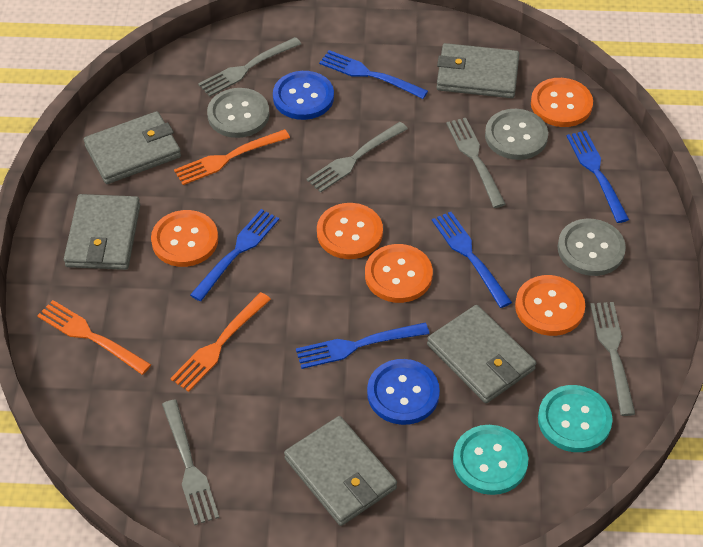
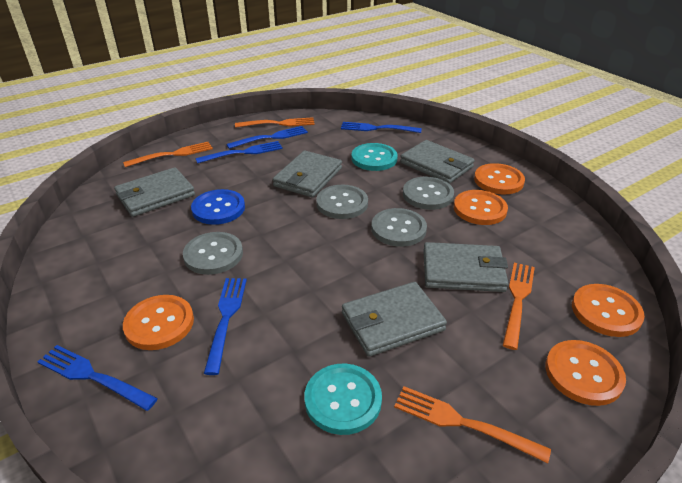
blue button: [273,71,334,120] [367,359,440,425] = 2 -> [191,189,245,225] = 1
grey button: [207,88,269,138] [485,109,548,160] [558,219,626,276] = 3 -> [183,232,243,275] [316,185,368,219] [371,208,427,247] [403,177,454,210] = 4
grey fork: [162,400,219,525] [198,37,301,97] [306,122,408,193] [446,118,506,208] [590,302,635,416] = 5 -> none = 0
orange fork: [37,300,151,375] [170,292,271,392] [174,129,290,185] = 3 -> [123,142,213,167] [235,117,315,128] [394,386,551,464] [503,263,535,350] = 4

